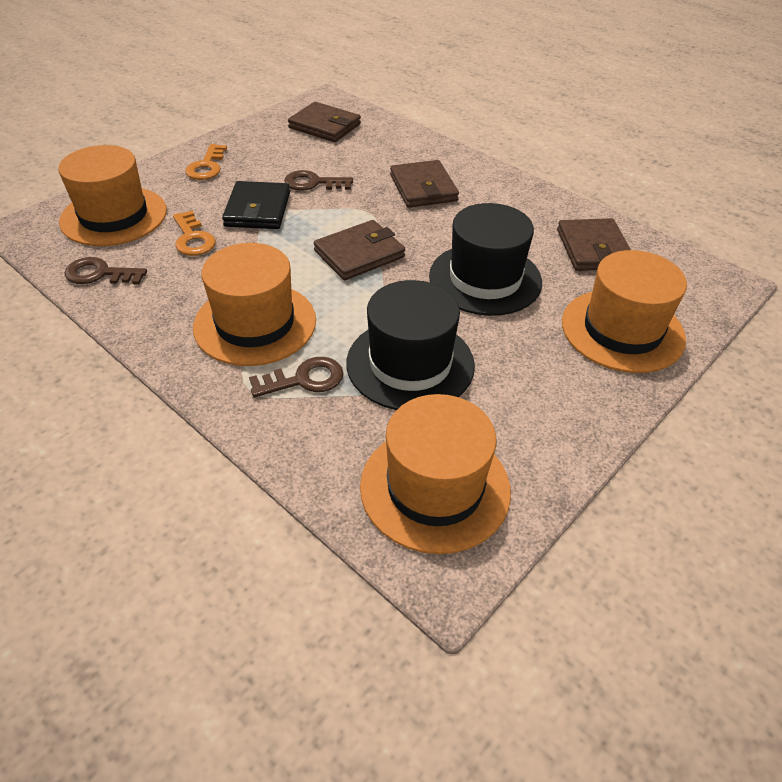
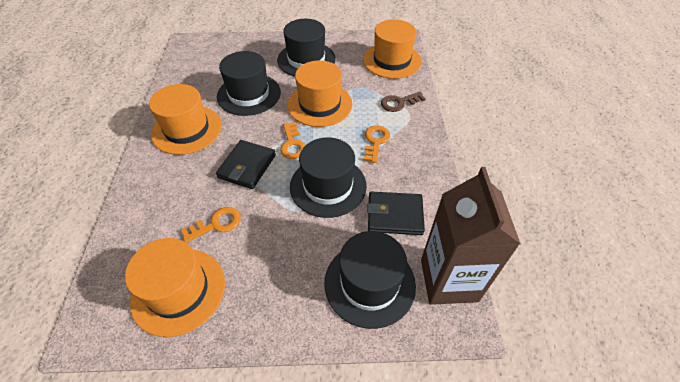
black hat: [346,280,475,410] [429,203,542,316] = 2 -> [217,51,281,116] [277,19,336,76] [290,137,367,218] [324,231,416,329] = 4
black wallet: [222,181,290,229] = 1 -> [216,140,276,189] [367,192,425,235] = 2
brown carton: none = 0 -> [421,167,521,305] = 1
brown key: [64,257,147,284] [249,357,344,397] [284,170,353,191] = 3 -> [381,92,426,112] = 1
brown wallet: [288,102,361,142] [314,220,405,280] [390,160,459,208] [557,218,631,271] = 4 -> none = 0
orange key: [173,211,216,256] [185,144,227,180] = 2 -> [181,207,241,243] [280,122,306,159] [363,126,390,163] = 3

